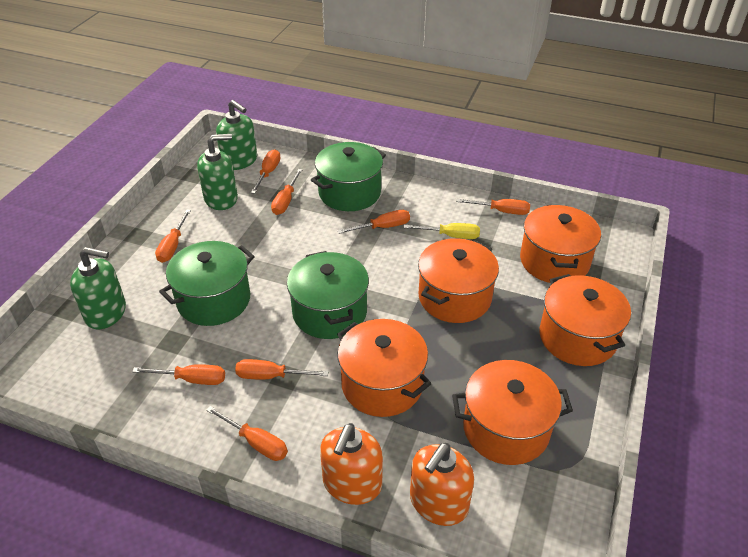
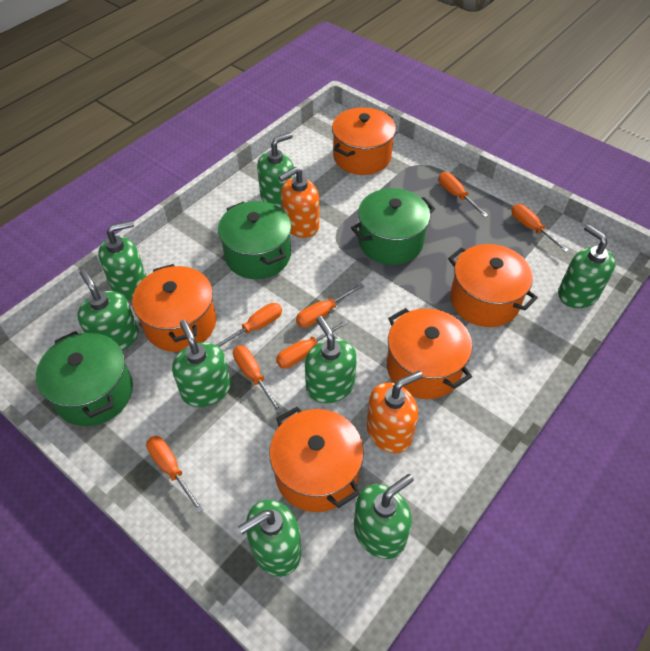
green soap dispenser: [70,247,126,329] [197,134,238,210] [216,100,257,170] = 3 -> [77,269,138,351] [98,220,146,300] [172,320,231,407] [238,499,302,577] [257,132,295,208] [305,316,357,403] [354,474,414,559] [558,225,616,308] = 8
orange screwdriver: [132,364,225,385] [155,209,191,263] [206,406,288,461] [235,359,328,379] [251,149,280,194] [271,169,303,215] [337,210,410,234] [456,199,530,215] = 8 -> [146,436,204,513] [217,303,282,347] [233,345,282,414] [276,320,348,368] [296,284,364,328] [439,172,488,217] [511,204,569,252] = 7
yellow screwdriver: [403,223,480,239] = 1 -> none = 0

